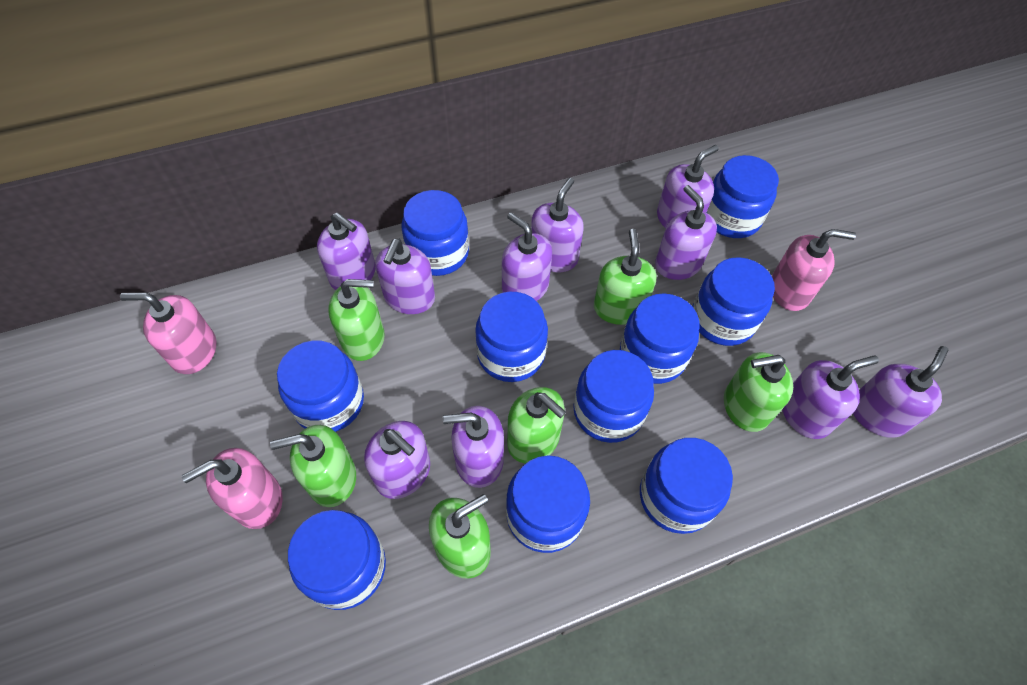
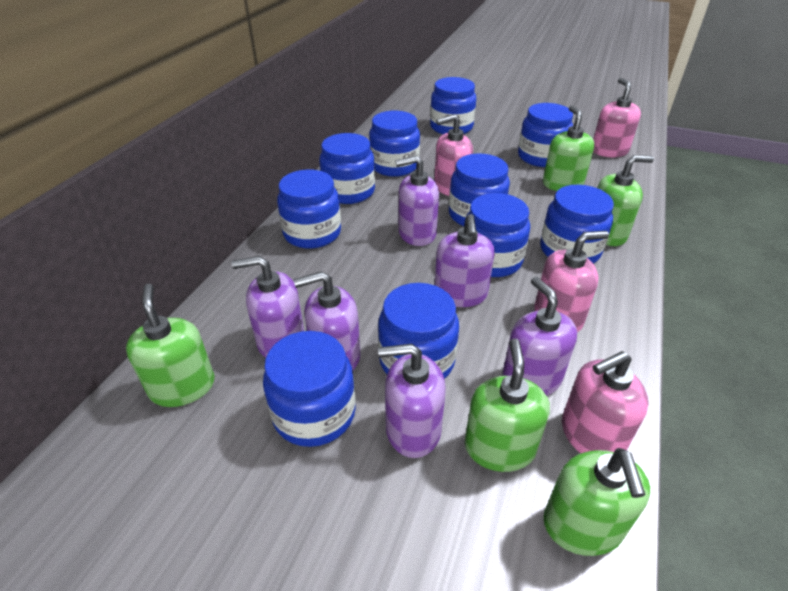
green soap dispenser: [270,425,356,507] [328,279,385,361] [429,494,491,579] [507,387,566,464] [594,229,656,325] [724,352,793,432] = 6 -> [126,284,215,407] [465,338,550,472] [543,105,594,191] [544,448,650,556] [597,155,654,246] = 5
pink soap dispenser: [120,292,216,374] [182,448,283,529] [772,229,856,311] = 3 -> [434,114,473,196] [534,231,609,333] [562,351,649,453] [593,78,641,157] = 4
purple soap dispenser: [317,213,376,290] [364,421,430,499] [376,239,435,314] [443,406,504,488] [502,212,552,301] [531,178,584,272] [655,185,717,280] [657,145,719,228] [782,356,879,439] [853,346,948,438] = 10 -> [231,256,304,358] [293,271,360,370] [378,344,445,458] [395,155,439,246] [434,214,495,307] [502,277,577,396] = 6

